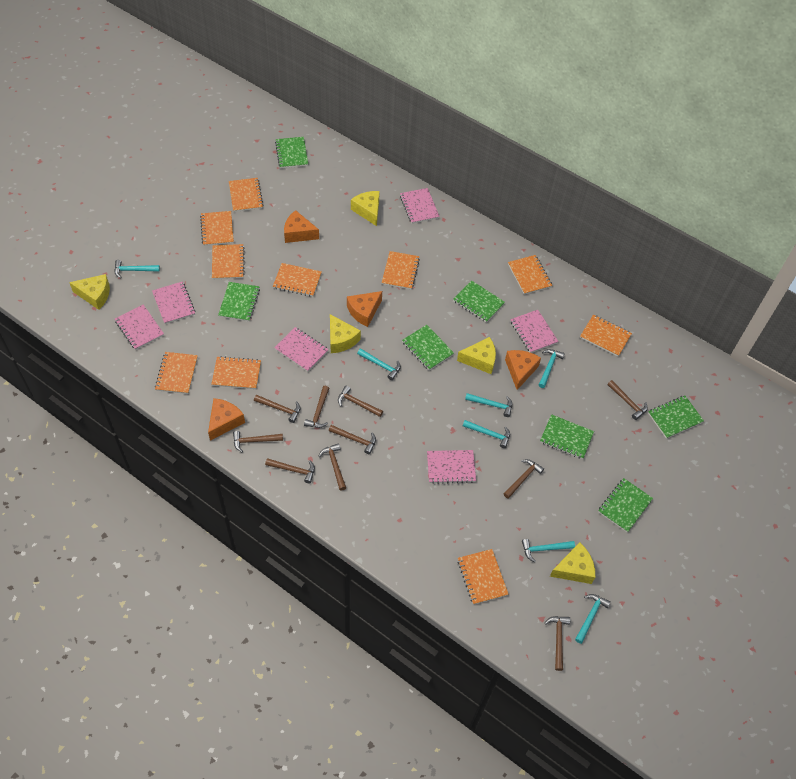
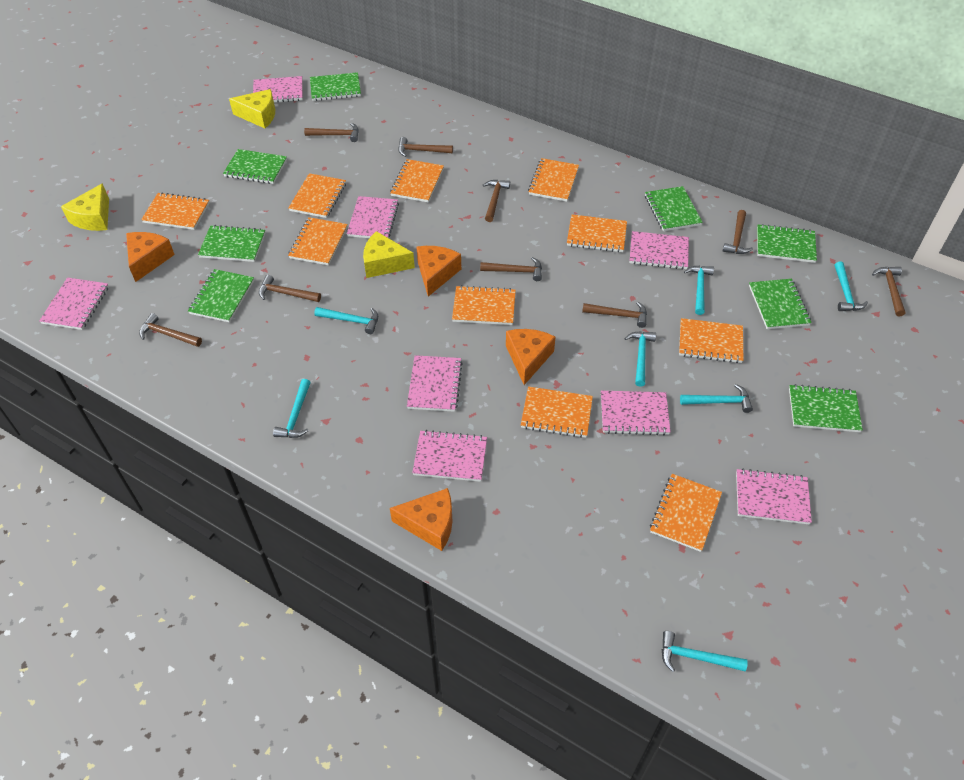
brown hammer: [233,431,283,452] [254,395,301,423] [265,458,315,483] [304,386,329,428] [319,443,346,491] [329,425,376,454] [338,386,383,417] [504,459,544,499] [545,616,570,671] [607,380,648,420] = 10 -> [139,313,202,347] [259,275,321,302] [304,123,359,142] [398,137,453,157] [480,257,542,281] [483,180,510,222] [582,301,647,328] [723,210,753,254] [872,267,905,316] = 9
green notebook: [218,282,260,322] [275,137,308,169] [402,325,454,370] [453,280,505,323] [540,414,594,459] [598,478,653,532] [648,396,704,439] = 7 -> [188,269,254,322] [198,225,265,262] [223,149,287,184] [310,72,361,101] [645,186,703,231] [749,279,812,329] [757,224,817,263] [789,384,863,432] = 8
pink notebook: [115,305,164,350] [152,282,195,324] [274,327,329,372] [400,188,440,224] [427,450,476,484] [510,310,559,353] = 6 -> [39,278,109,330] [253,76,303,102] [347,196,399,238] [407,355,463,412] [412,430,487,482] [601,391,671,435] [630,231,689,270] [736,468,812,525] = 8
yellow cheese: [69,274,110,310] [330,314,361,353] [351,191,380,226] [457,337,496,374] [550,543,595,584] = 5 -> [61,183,109,231] [229,89,275,128] [363,231,415,278] = 3

